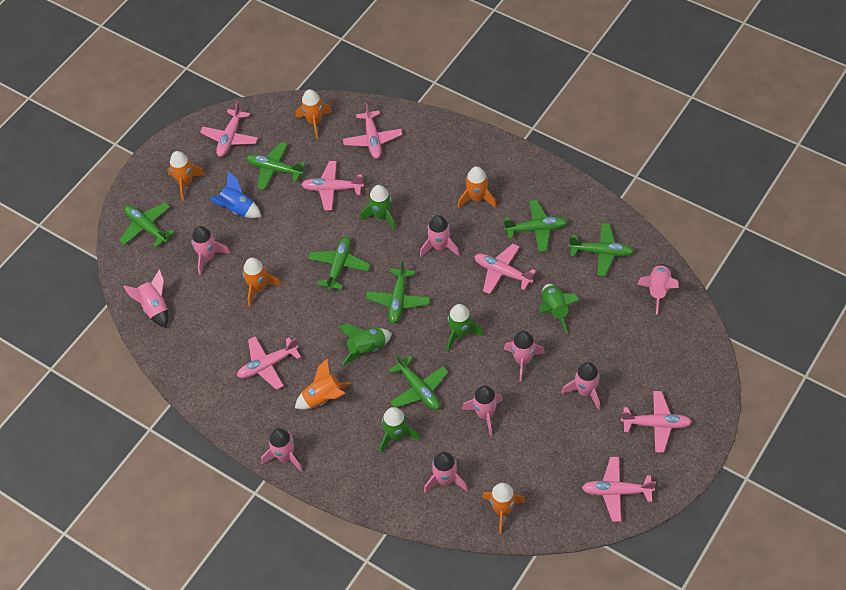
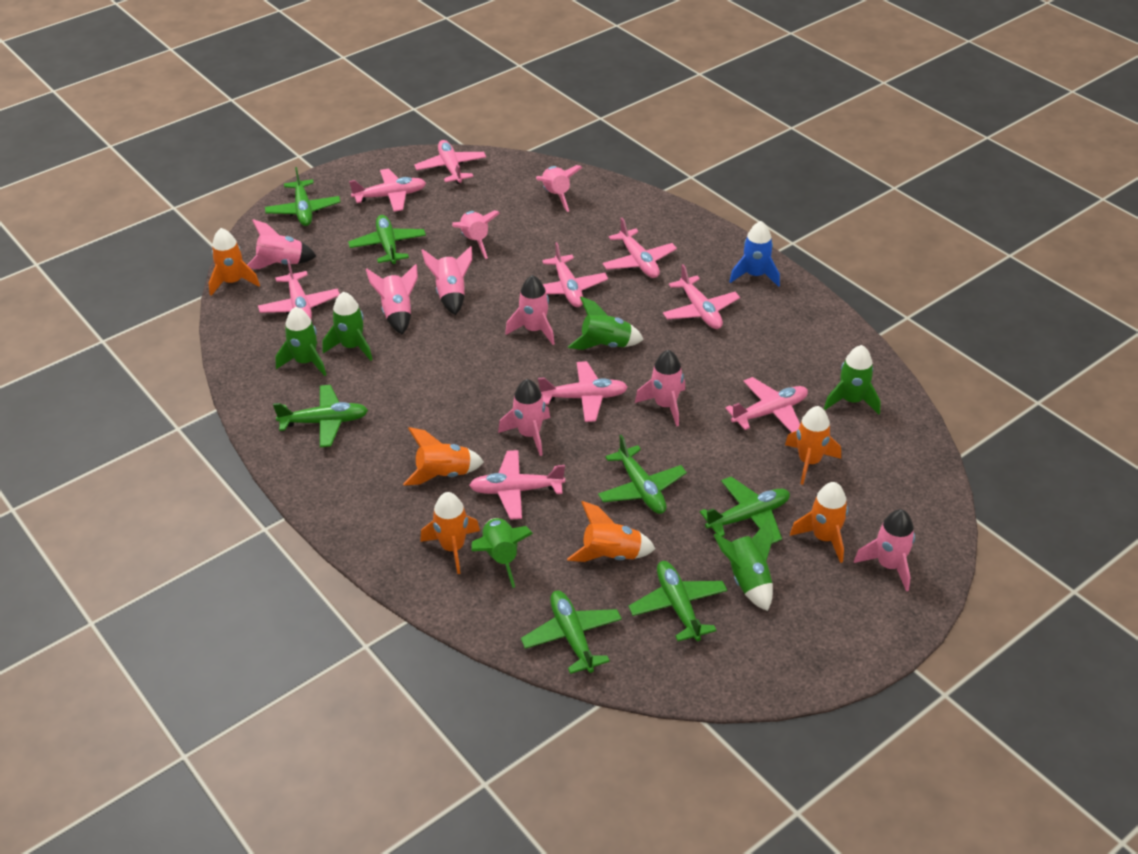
green rocket: [338,324,392,365] [360,185,396,231] [380,407,420,453] [447,304,484,352] [539,284,580,333] = 5 -> [275,307,326,376] [322,292,373,361] [471,518,533,588] [568,296,644,350] [714,519,773,611] [824,345,881,415] = 6
pink plane: [200,101,258,157] [237,336,301,390] [301,161,364,211] [343,103,403,159] [474,244,536,294] [582,457,656,522] [621,391,692,453] = 7 -> [258,259,340,319] [349,168,426,212] [414,140,486,184] [469,450,565,520] [538,361,628,422] [542,242,608,307] [602,218,677,278] [663,264,740,329] [725,377,808,433] = 9

